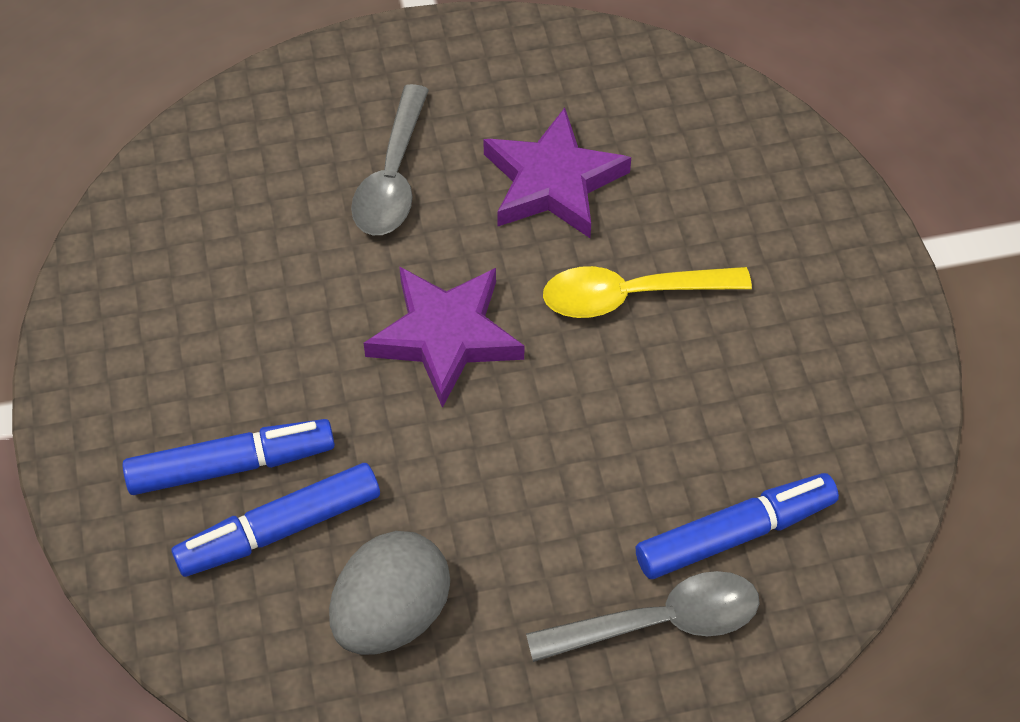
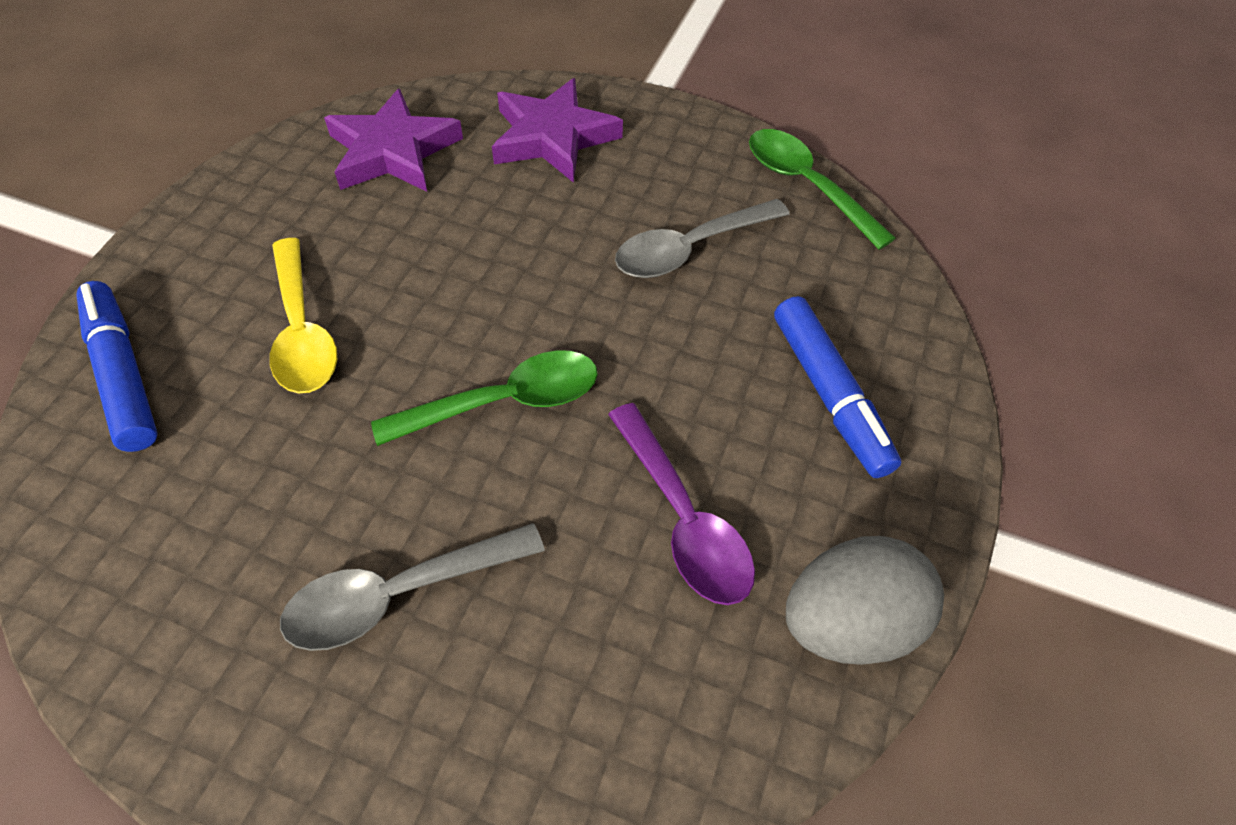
blue marker: [122,419,335,495] [172,463,380,577] [636,473,839,579] = 3 -> [76,281,158,452] [774,296,901,478] = 2
green spoon: none = 0 -> [371,350,598,446] [749,129,896,250] = 2
purple spoon: none = 0 -> [608,403,755,605] = 1

